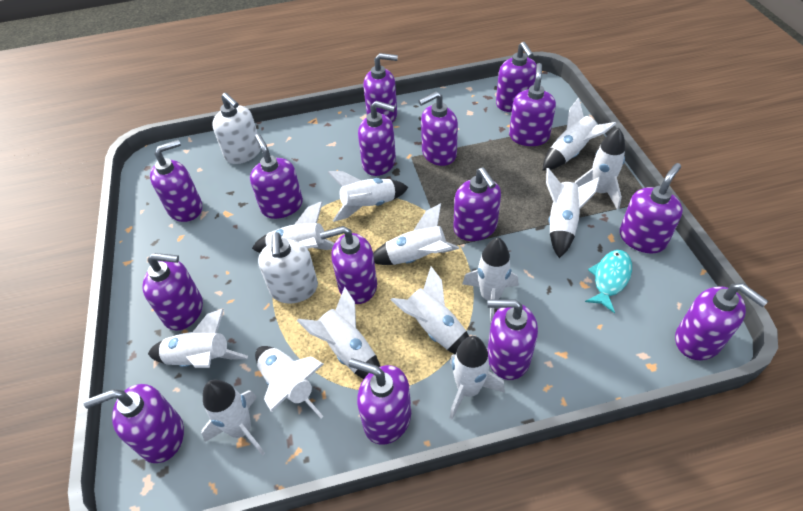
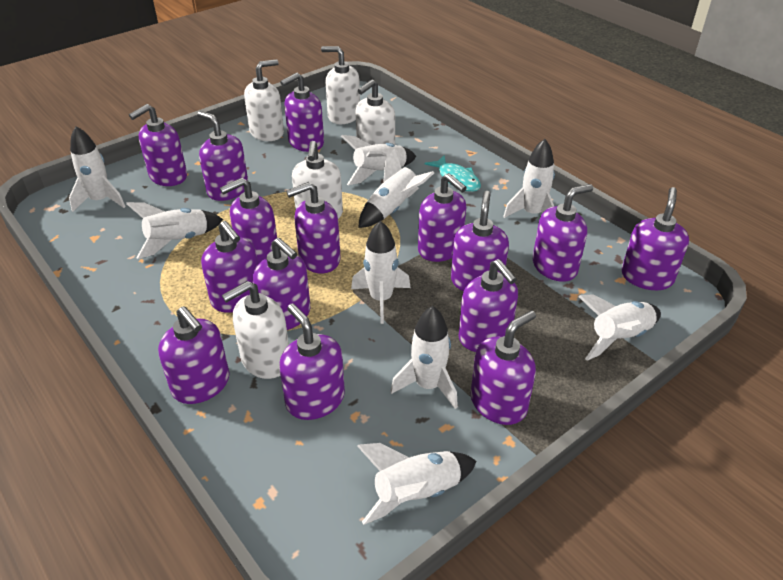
white rocket: [148,309,248,368] [201,380,265,456] [252,201,334,253] [255,346,323,418] [297,287,380,379] [328,171,408,222] [373,203,459,265] [391,266,469,355] [450,336,505,419] [462,238,518,324] [542,98,616,171] [546,168,600,258] [575,128,625,210] = 13 -> [69,126,126,212] [126,202,223,259] [341,135,416,185] [351,221,411,324] [357,443,476,525] [358,148,434,228] [390,306,458,409] [503,139,555,218] [578,295,661,361] = 9
white soap dispenser: [212,92,261,164] [258,232,318,304] = 2 -> [222,281,289,379] [244,59,284,141] [292,141,343,219] [321,46,360,124] [355,79,395,145] = 5

